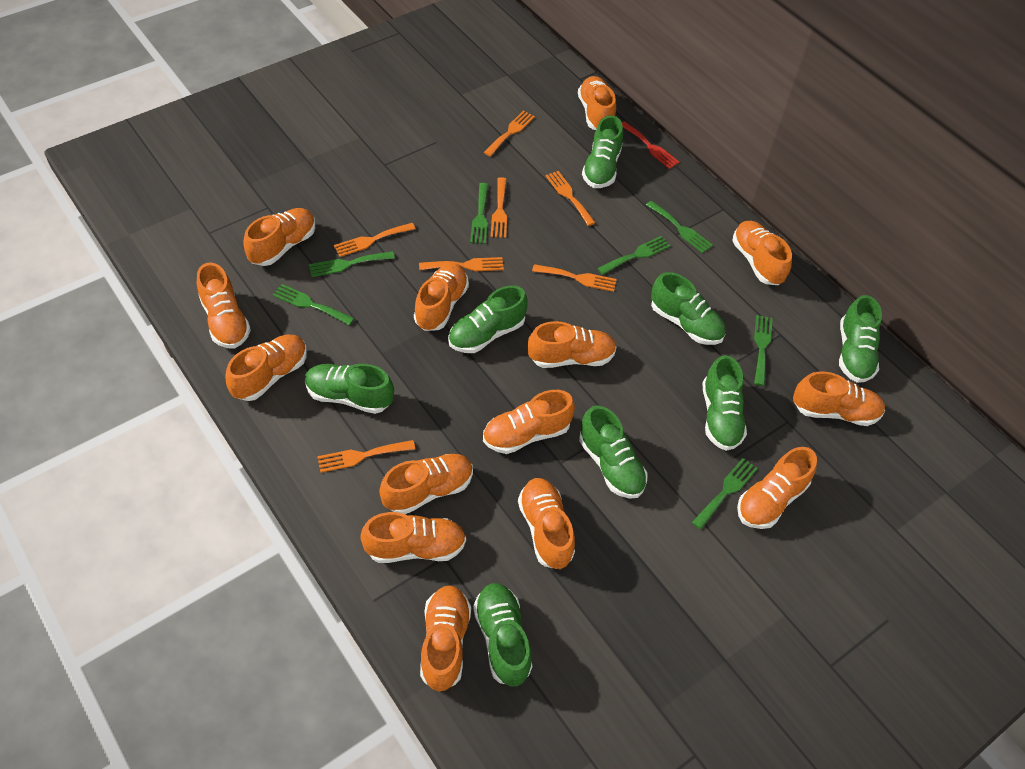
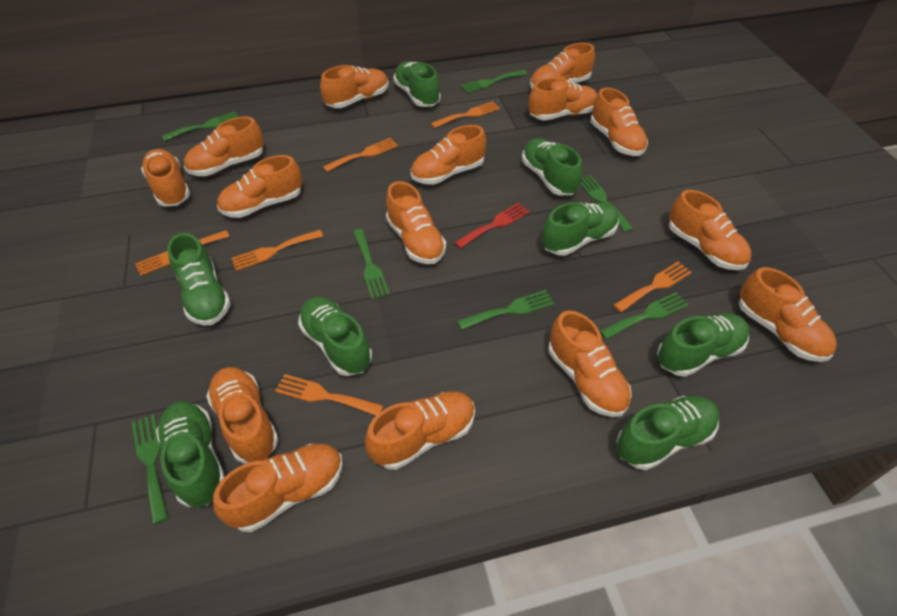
orange fork: [317,440,415,473] [334,223,416,257] [419,257,504,271] [484,111,535,157] [491,177,507,238] [532,264,617,292] [546,171,596,226] = 7 -> [135,230,230,276] [231,230,323,271] [275,374,383,416] [323,138,398,172] [431,101,500,128] [613,262,692,313] = 6
orange shoe: [197,262,251,348] [225,335,307,401] [243,208,315,266] [360,512,466,563] [379,454,473,514] [414,263,469,331] [420,585,471,691] [483,390,575,454] [518,478,575,569] [528,321,617,368] [578,76,616,130] [732,221,792,285] [737,447,817,529] [793,371,885,426] = 14 -> [141,149,190,207] [184,117,264,176] [206,367,279,464] [213,444,343,532] [217,155,302,218] [320,65,389,108] [365,392,475,470] [386,181,446,264] [411,125,486,185] [528,78,598,121] [530,43,595,89] [548,310,632,417] [590,88,648,156] [669,190,752,270] [739,267,837,362] = 15

